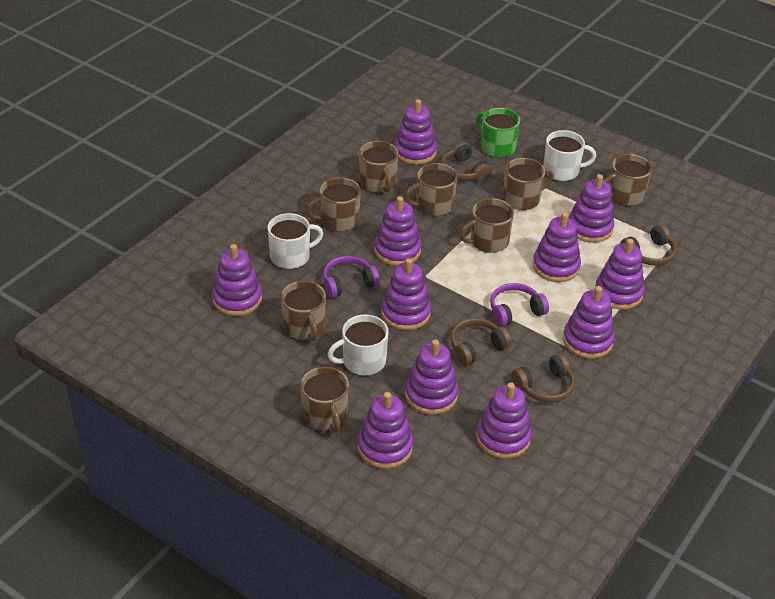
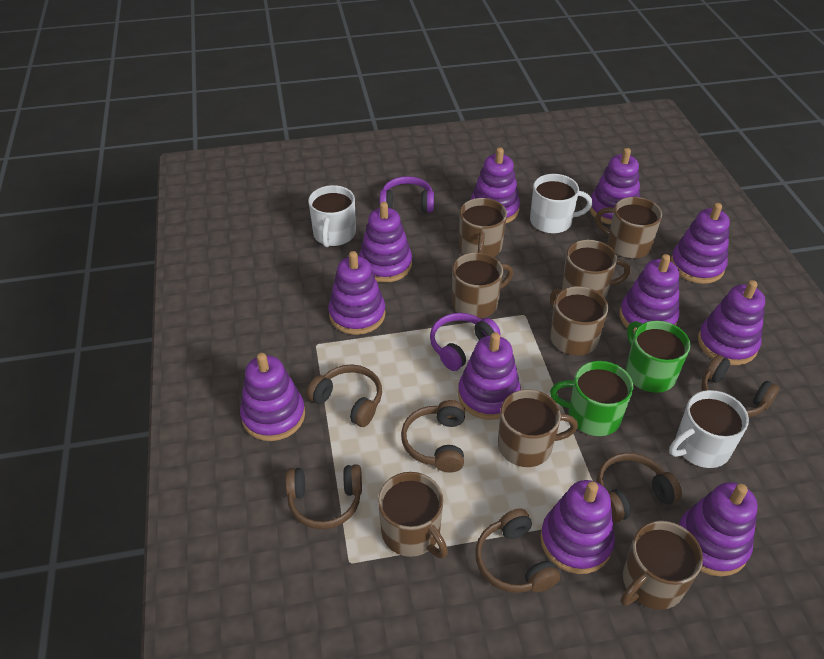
brown headphones: [441,142,492,182] [450,318,512,366] [512,353,575,403] [620,224,677,266] = 4 -> [285,464,362,529] [307,364,382,427] [401,400,465,473] [475,509,560,593] [597,453,682,523] [701,355,780,417] = 6
green mug: [476,108,520,158] = 1 -> [550,361,633,436] [626,321,691,393] = 2

